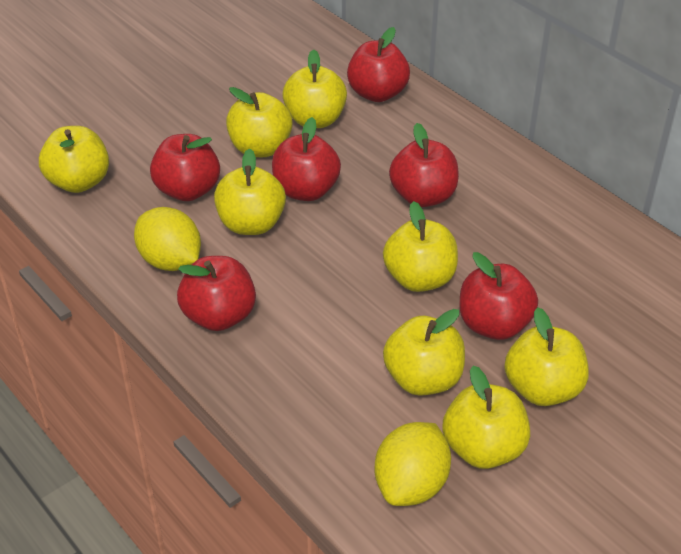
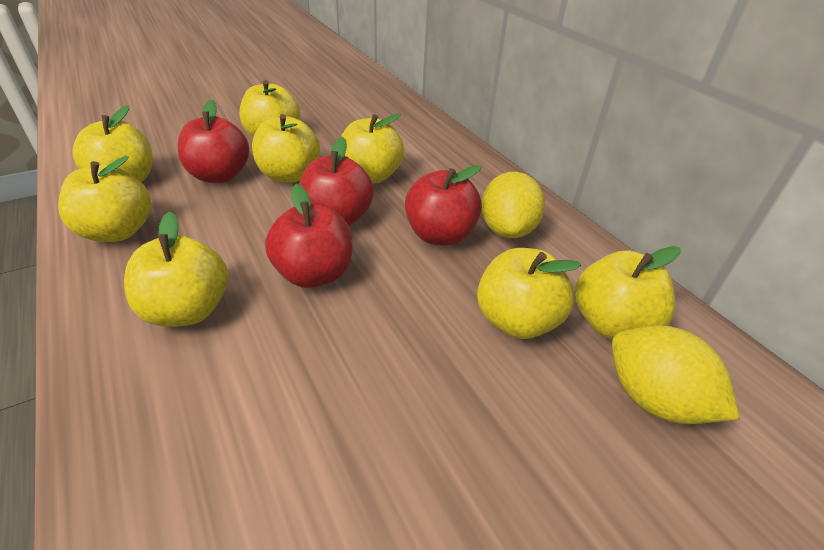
red apple: [150,134,220,201] [177,256,256,331] [272,117,341,201] [347,27,410,102] [389,123,459,207] [459,252,538,340] = 6 -> [177,100,249,183] [265,184,353,288] [299,137,374,226] [405,165,482,246] = 4

